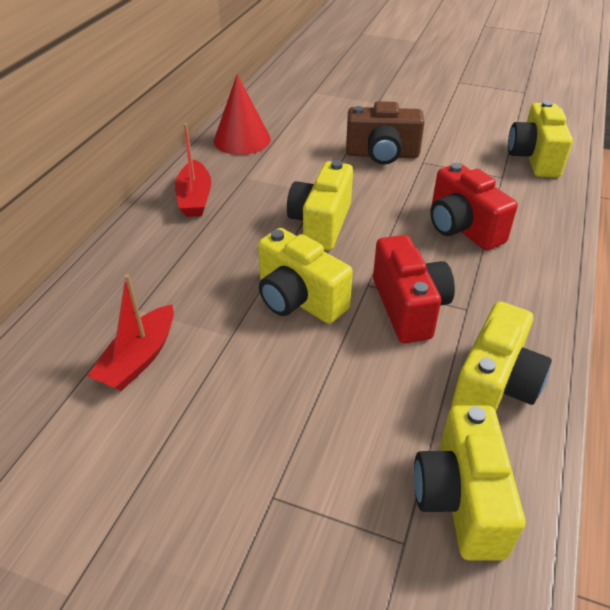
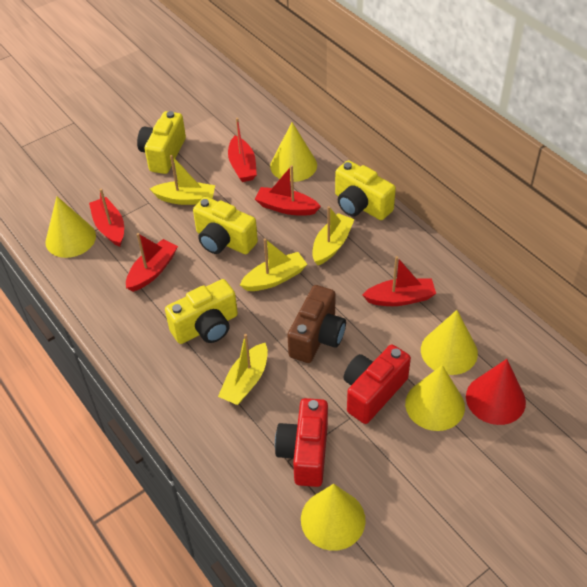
red boat: [88,274,174,391] [175,123,211,217] = 2 -> [89,189,124,247] [126,233,178,292] [228,118,257,182] [255,165,321,215] [362,256,436,306] = 5
yellow boat: none = 0 -> [150,155,215,205] [218,334,268,405] [240,238,307,291] [312,206,355,265] = 4
yellow camera: [258,228,353,324] [287,160,353,251] [414,405,525,561] [451,301,552,411] [508,101,573,178] = 5 -> [137,111,186,174] [165,279,238,344] [193,197,258,254] [335,160,396,220] = 4
yellow cone: none = 0 -> [45,196,96,258] [270,122,317,182] [301,484,366,551] [405,365,465,431] [421,310,478,375] = 5

